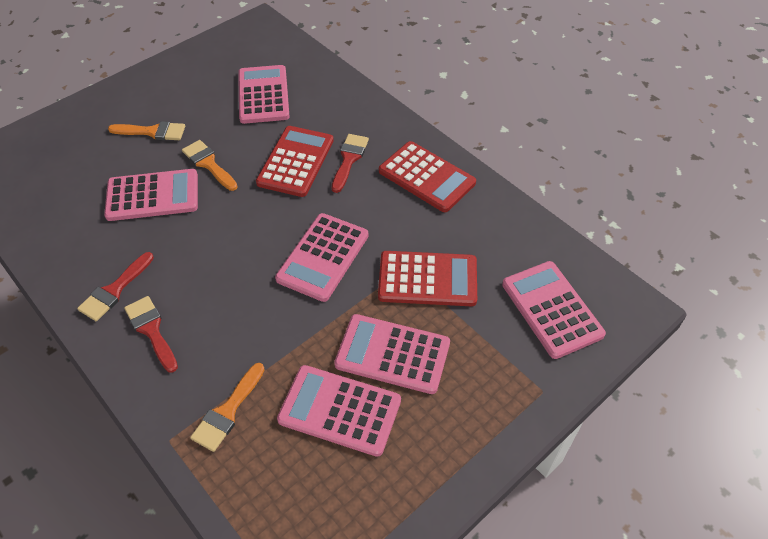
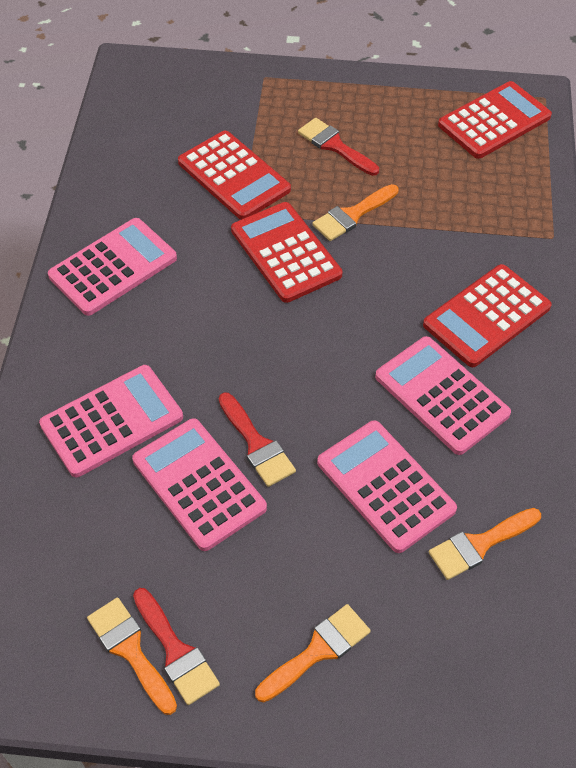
orange brush: [108,121,185,140] [182,140,238,191] [190,363,265,452] = 3 -> [87,598,177,715] [255,604,371,702] [312,184,399,241] [429,508,541,580] = 4
pink calculator: [104,169,198,221] [238,65,290,124] [275,213,369,302] [277,365,401,457] [334,314,450,394] [502,261,606,359] = 6 -> [39,365,183,477] [48,218,177,316] [132,418,267,551] [317,420,457,553] [375,336,511,455] = 5
red calculator: [256,126,334,197] [378,251,477,306] [379,141,476,212] = 3 -> [178,131,291,220] [231,202,343,303] [423,264,552,367] [438,81,552,159] = 4

